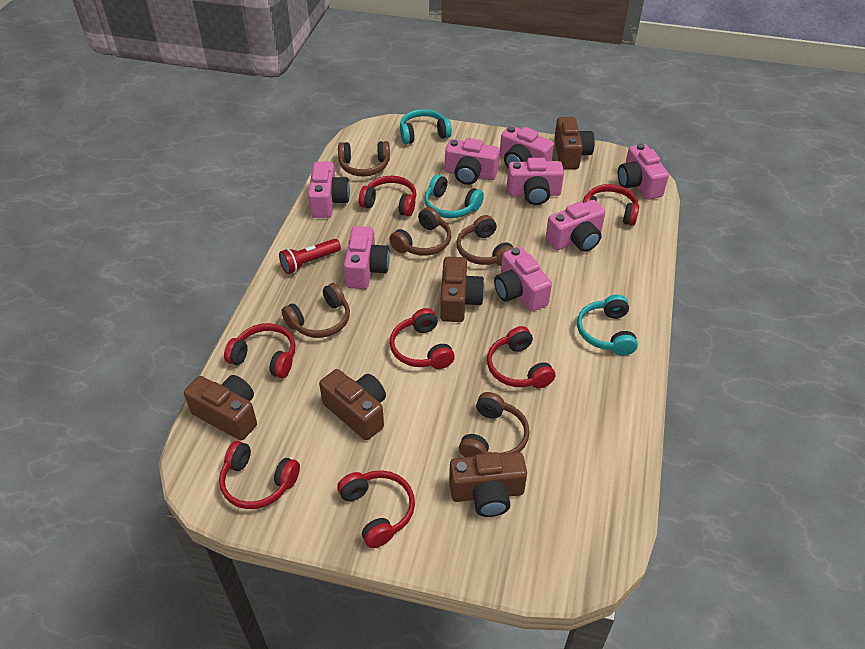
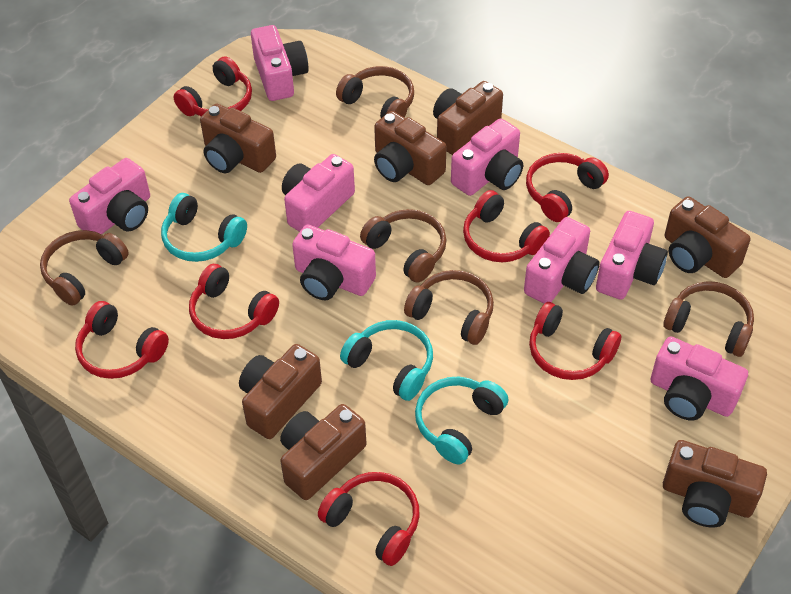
brown camera: [184,375,257,441] [319,369,386,440] [440,257,485,322] [449,452,527,517] [554,117,595,169] = 5 -> [200,104,276,173] [239,344,322,439] [280,404,367,500] [374,111,447,185] [433,81,503,155] [663,440,767,527] [665,196,750,278] = 7
red flashlight: [279,239,341,274] = 1 -> none = 0

